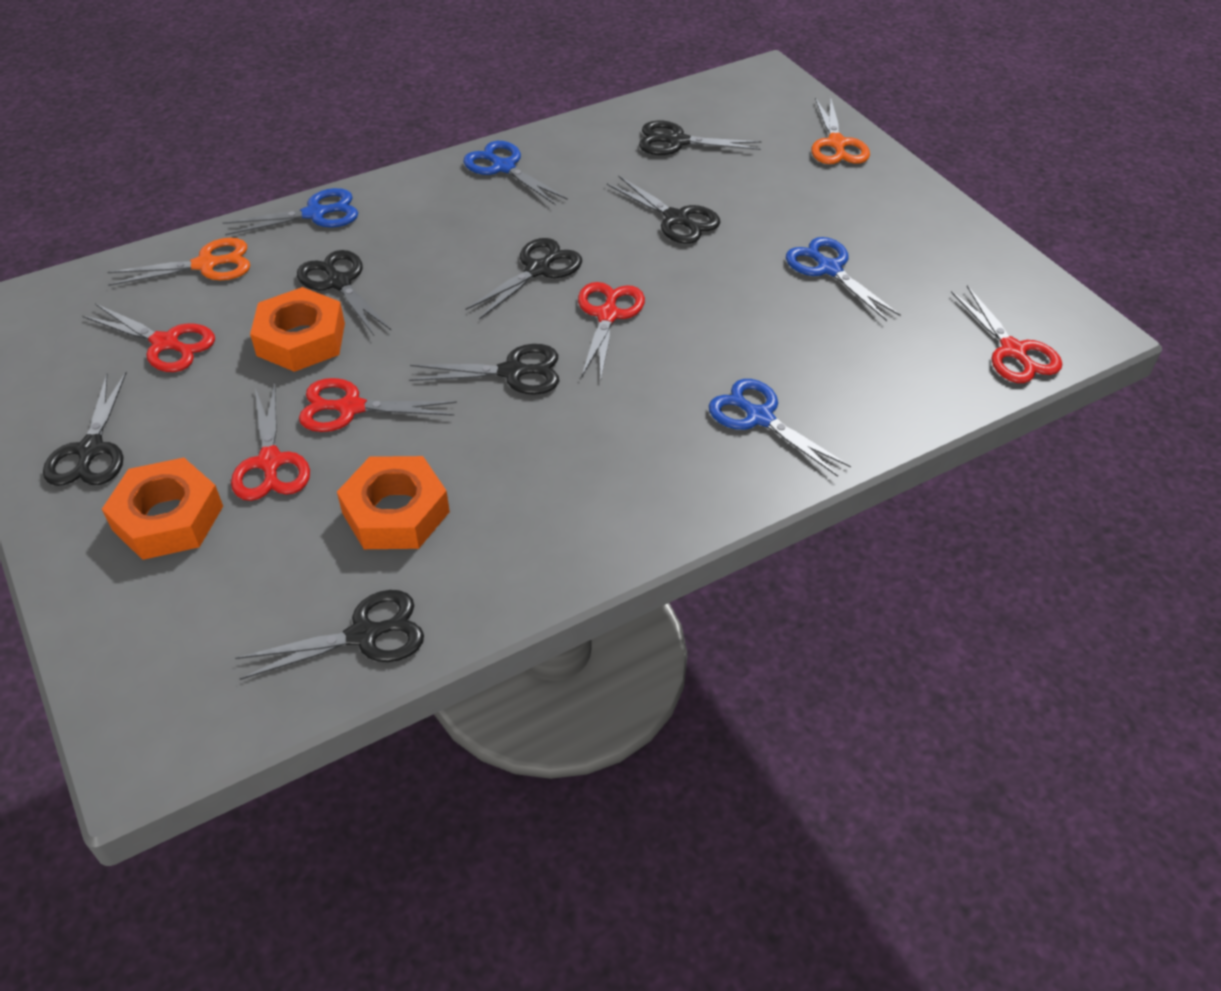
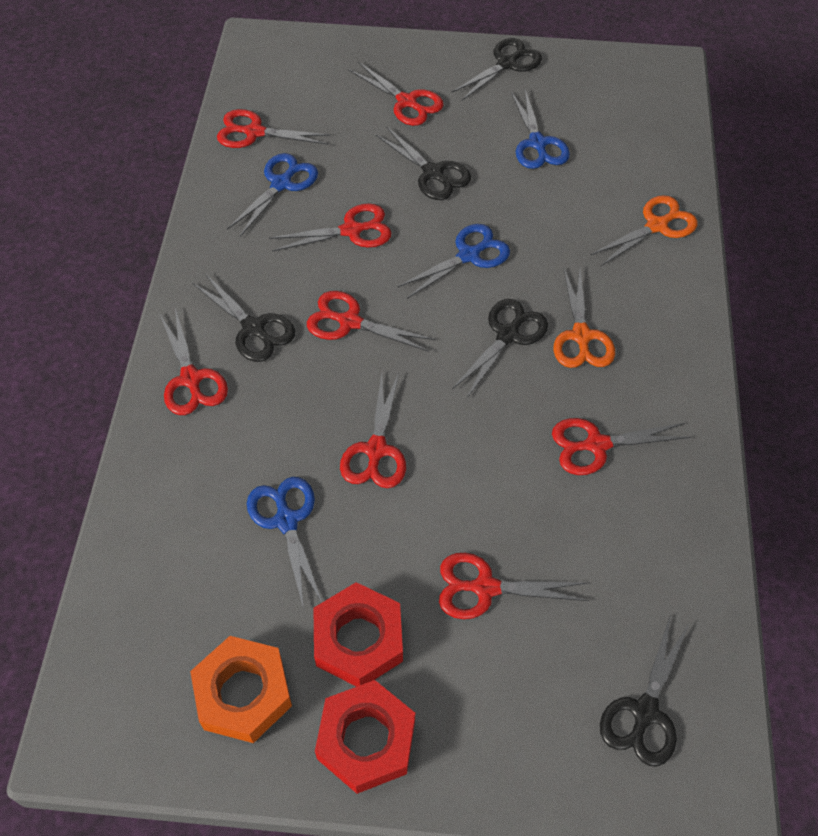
black scissors: [43,372,127,486] [235,590,424,680] [297,250,392,335] [409,344,559,395] [466,238,582,320] [607,175,720,244] [639,121,761,155] = 7 -> [192,273,295,362] [375,126,471,200] [451,38,542,100] [452,299,548,398] [600,614,690,767] = 5
orange nut: [102,457,223,560] [250,287,345,372] [337,456,450,549] = 3 -> [190,636,292,743] = 1
red nut: none = 0 -> [314,582,403,687] [315,680,415,794] = 2
red scissors: [82,304,215,372] [231,384,310,501] [299,378,457,432] [578,282,645,378] [951,285,1062,383] = 5 -> [159,308,228,415] [217,109,331,148] [269,203,392,252] [307,291,435,352] [340,373,406,488] [349,61,444,126] [439,553,589,619] [552,418,691,475] = 8

